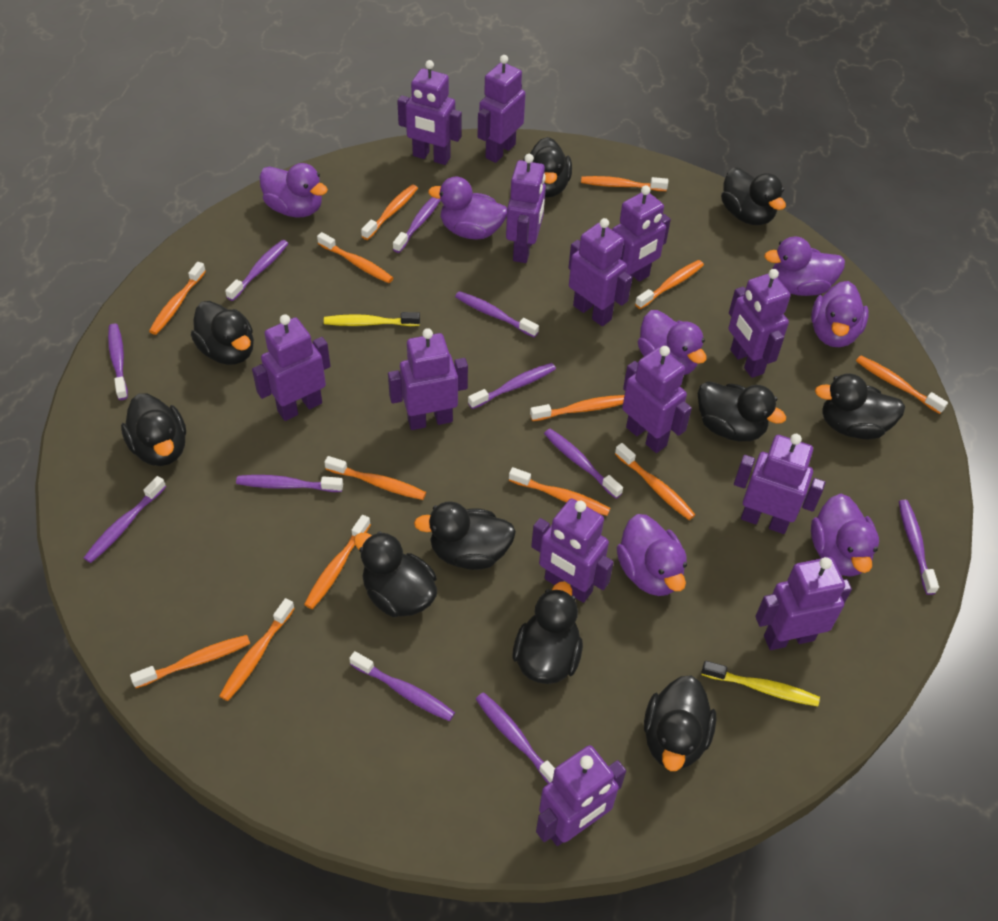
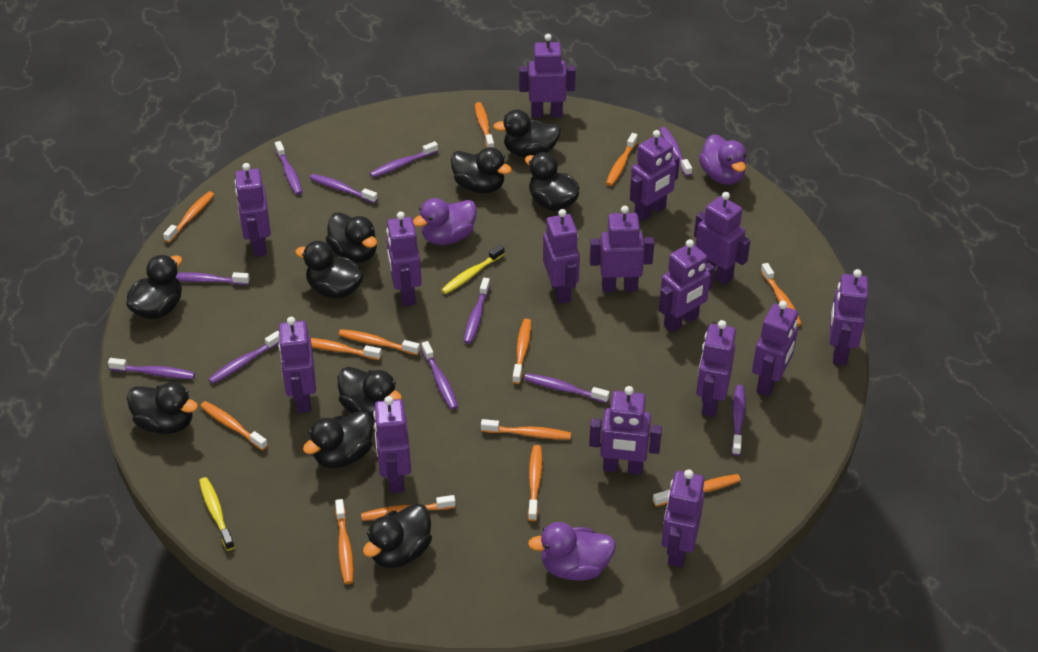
purple duck: [259,163,328,218] [428,177,507,240] [617,514,687,596] [638,310,706,375] [764,237,845,296] [811,281,869,347] [811,494,879,577] = 7 -> [413,198,477,245] [528,522,616,581] [699,134,746,185] = 3
purple robot: [252,315,330,421] [388,328,468,430] [397,60,462,165] [478,55,526,163] [506,154,546,263] [531,499,614,603] [536,745,626,846] [568,218,632,326] [612,185,671,285] [622,346,692,453] [728,269,791,378] [734,434,825,534] [755,557,852,650] = 13 -> [234,163,271,257] [278,317,316,413] [373,396,411,493] [386,212,422,306] [519,34,576,118] [543,209,580,304] [589,386,662,475] [590,206,654,292] [630,130,680,221] [659,239,715,332] [662,469,705,567] [694,192,750,285] [696,320,736,417] [752,301,798,397] [830,269,868,365] = 15

